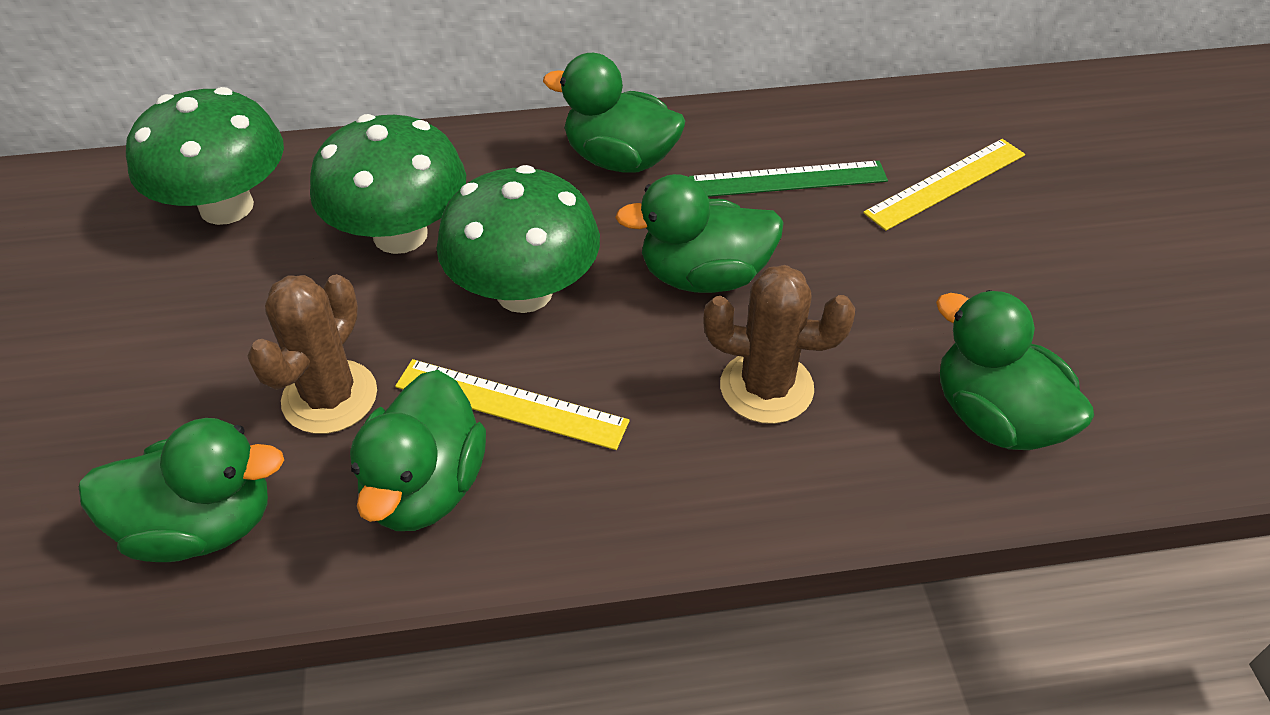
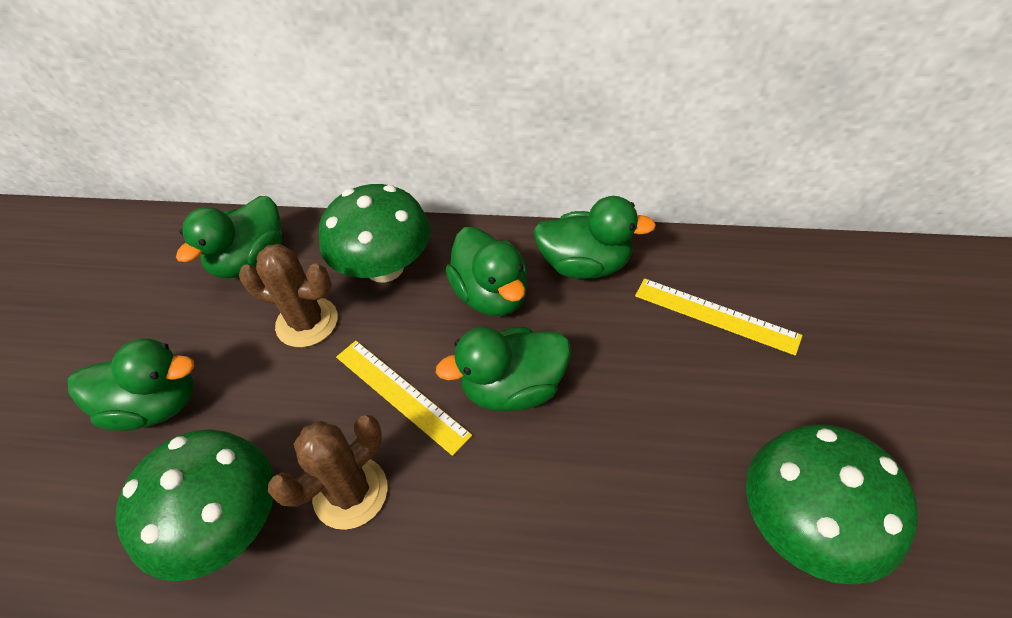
green ruler: [689,161,888,197] = 1 -> none = 0

